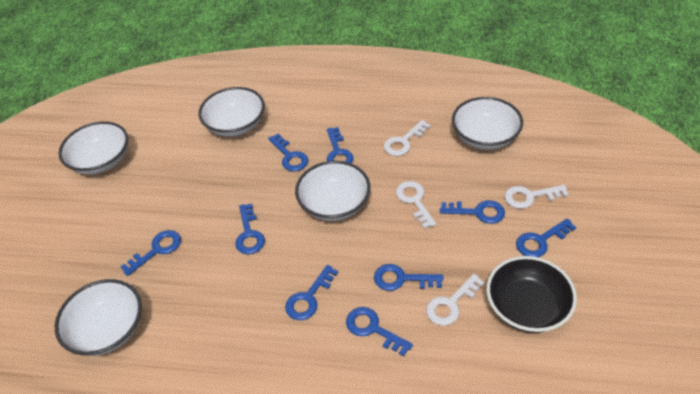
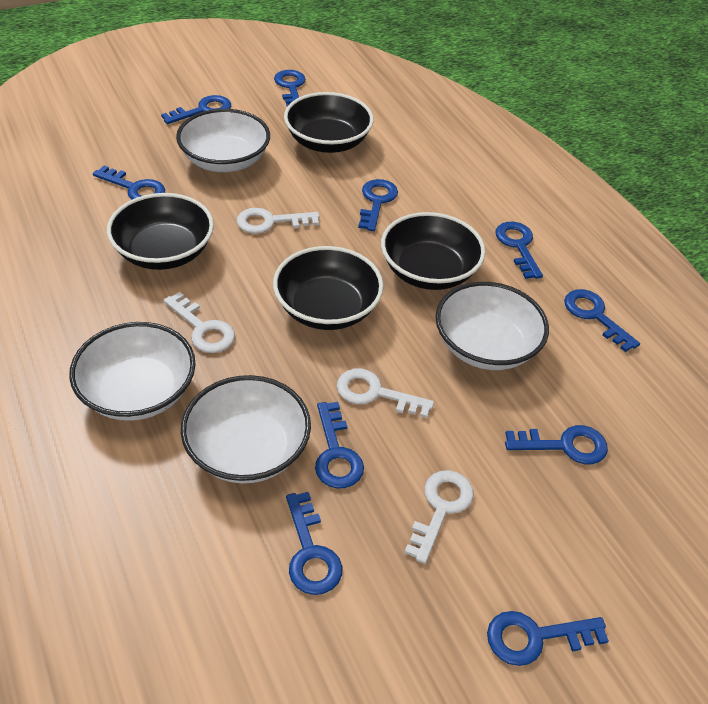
black bowl: [486,256,577,333] = 1 -> [107,193,214,270] [273,246,384,330] [284,92,374,153] [381,212,485,290] = 4
blue key: [121,230,181,276] [235,204,265,254] [268,133,309,172] [285,265,338,320] [327,127,354,163] [346,307,413,356] [374,264,444,291] [440,200,505,224] [516,218,576,257] = 9 -> [93,165,165,200] [161,95,231,124] [274,70,305,107] [286,492,343,595] [315,402,364,488] [358,179,398,231] [487,611,609,666] [496,222,543,279] [505,425,608,464] [564,289,640,352] = 10
white bowl: [55,279,142,356] [59,121,128,175] [198,87,265,137] [295,161,370,221] [452,97,523,150] = 5 -> [69,322,196,421] [176,109,270,172] [181,375,311,483] [435,282,549,370] = 4

